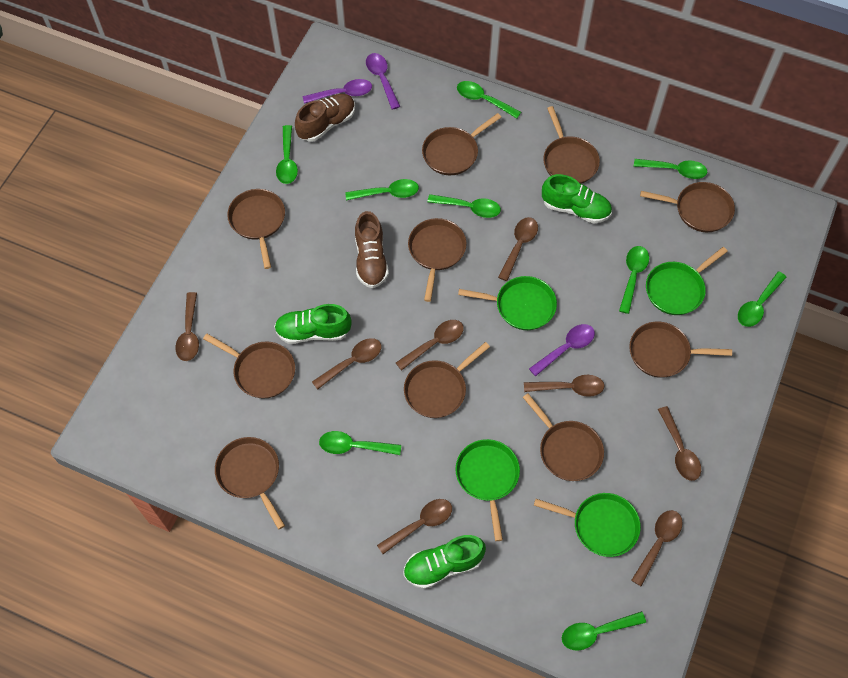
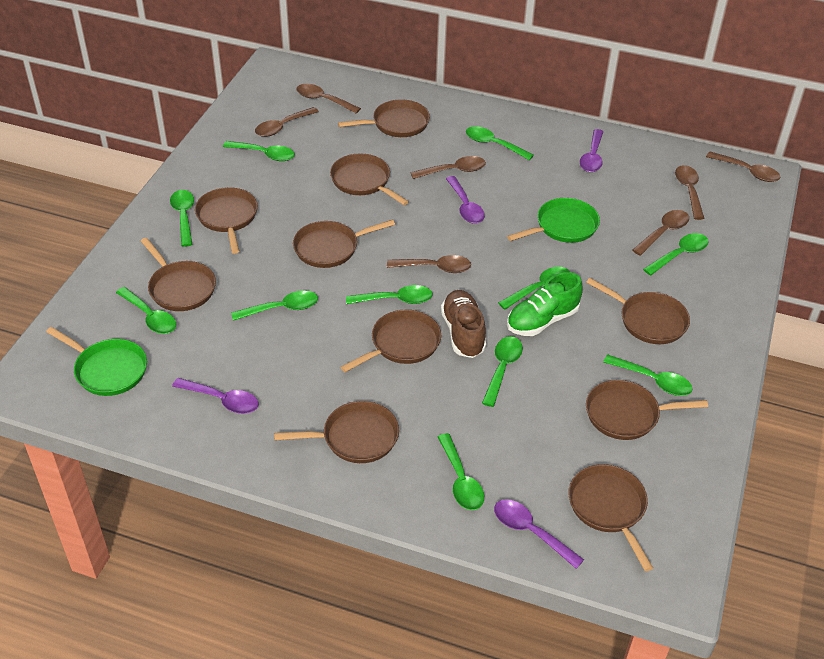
brown shoe: [295,94,355,142] [355,211,389,288] = 2 -> [441,290,486,358] = 1
brown spoon: [175,292,199,361] [312,338,381,390] [377,499,452,554] [396,320,464,371] [498,217,538,281] [524,375,605,397] [631,510,683,587] [658,406,701,481] = 8 -> [255,107,319,137] [296,84,361,114] [387,255,471,273] [410,156,486,179] [632,210,689,255] [675,165,704,220] [706,151,780,182] = 7
green pan: [456,439,520,541] [458,276,557,330] [534,493,641,557] [646,247,728,315] = 4 -> [46,327,147,396] [507,198,600,243] = 2
green shoe: [274,304,352,344] [403,535,486,589] [542,174,612,223] = 3 -> [507,272,583,336] = 1
green spoon: [276,125,298,184] [319,431,401,455] [345,179,419,201] [427,194,501,218] [457,81,521,118] [562,611,646,651] [619,246,649,314] [634,159,707,179] [738,272,786,327] = 9 -> [116,287,176,334] [170,190,194,247] [223,141,295,161] [231,290,318,321] [346,285,433,304] [438,433,484,510] [466,126,534,160] [482,336,523,407] [498,267,570,310] [603,355,693,396] [643,233,709,275] = 11
purple spoon: [303,79,372,104] [366,53,400,110] [529,324,595,376] = 3 -> [172,378,259,414] [446,176,485,224] [494,499,584,569] [580,129,604,172] = 4

